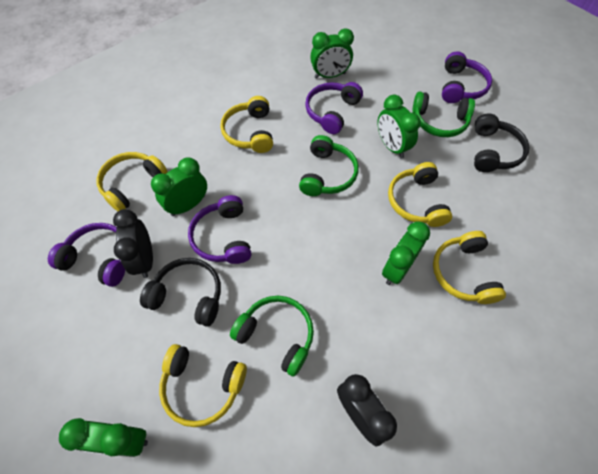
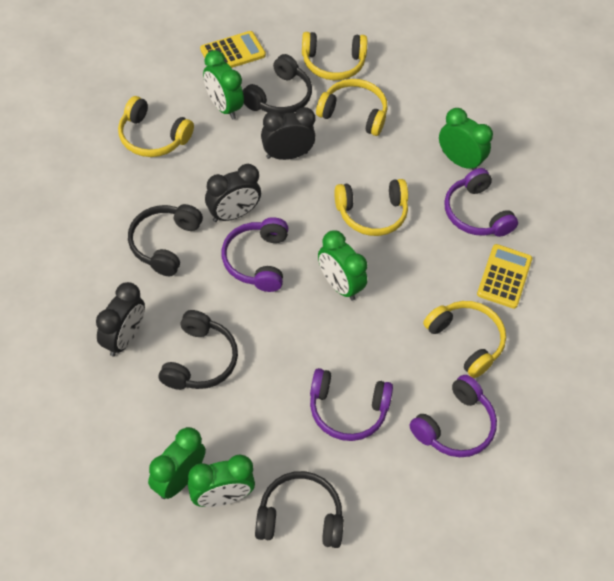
black clock: [113,209,153,278] [337,374,397,446] = 2 -> [96,282,145,356] [205,164,261,222] [261,107,316,160] = 3
black headphones: [140,258,221,327] [474,113,529,172] = 2 -> [128,204,203,276] [159,310,238,390] [242,54,312,114] [255,471,344,548] = 4
green headphones: [230,296,314,377] [299,135,359,196] [413,92,475,137] = 3 -> none = 0
yellow calculator: none = 0 -> [200,31,266,68] [477,244,532,309] = 2

